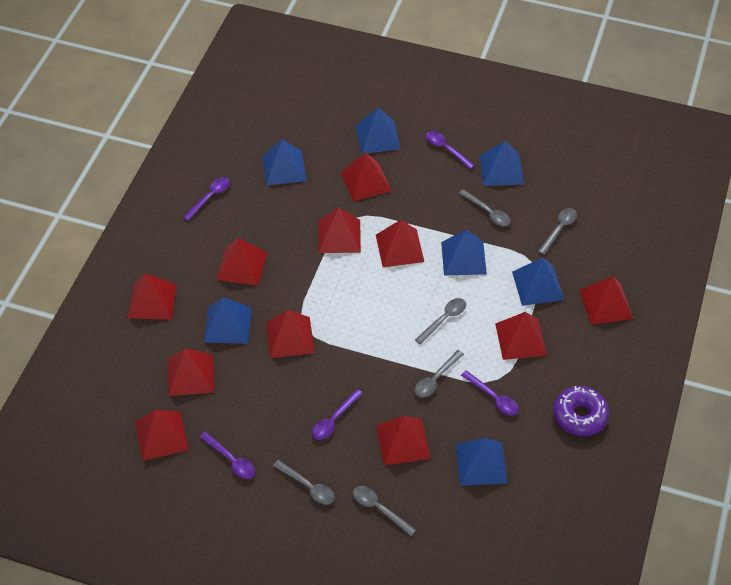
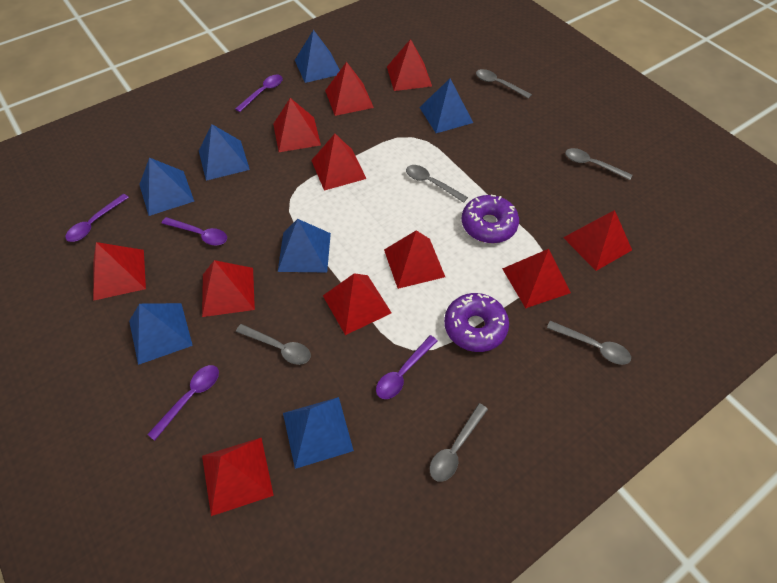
purple donut: [553,386,609,436] = 1 -> [444,293,509,352] [461,195,519,243] = 2

